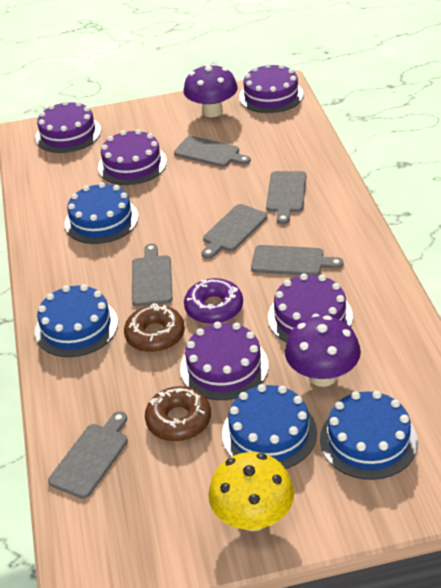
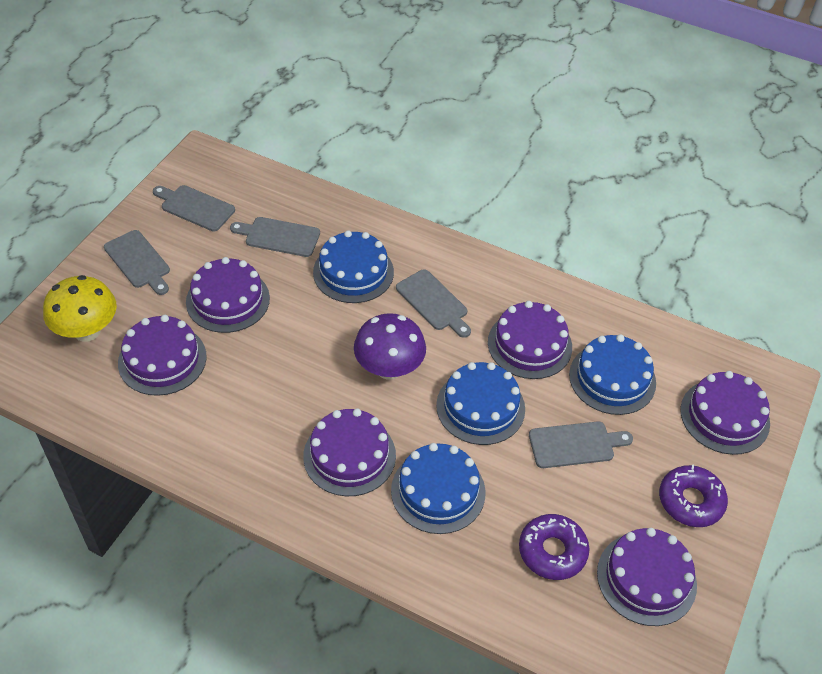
brown donut: [124,303,185,352] [145,386,211,441] = 2 -> none = 0
grey cutting board: [48,411,128,499] [132,244,172,306] [174,136,251,167] [202,204,267,259] [251,245,344,275] [266,171,306,224] = 6 -> [104,230,170,295] [153,185,235,231] [230,217,320,257] [396,269,471,338] [529,421,633,468] = 5
purple cake: [35,101,101,153] [98,129,167,185] [180,321,269,400] [239,63,304,113] [268,273,353,342] = 5 -> [118,315,207,396] [186,257,270,333] [303,408,396,496] [488,301,572,379] [597,528,697,626] [680,371,770,455] = 6
purple donut: [184,278,243,324] = 1 -> [519,514,589,580] [659,464,728,527] = 2
purple mushroom: [184,64,238,117] [285,315,361,387] = 2 -> [354,313,426,380] = 1

